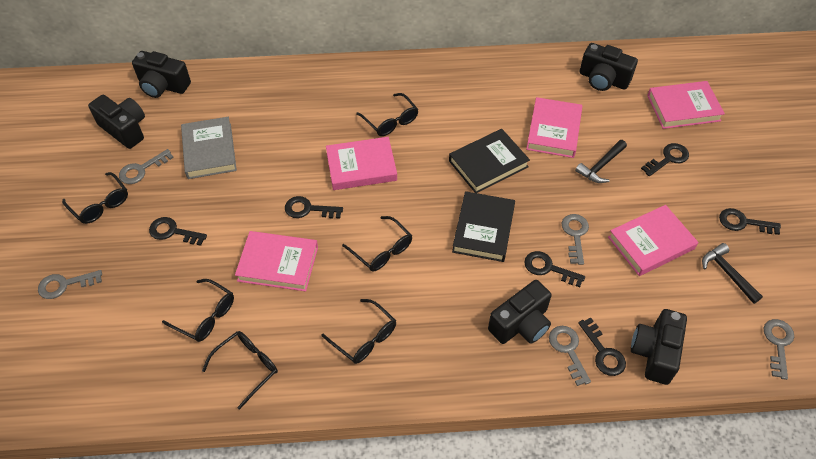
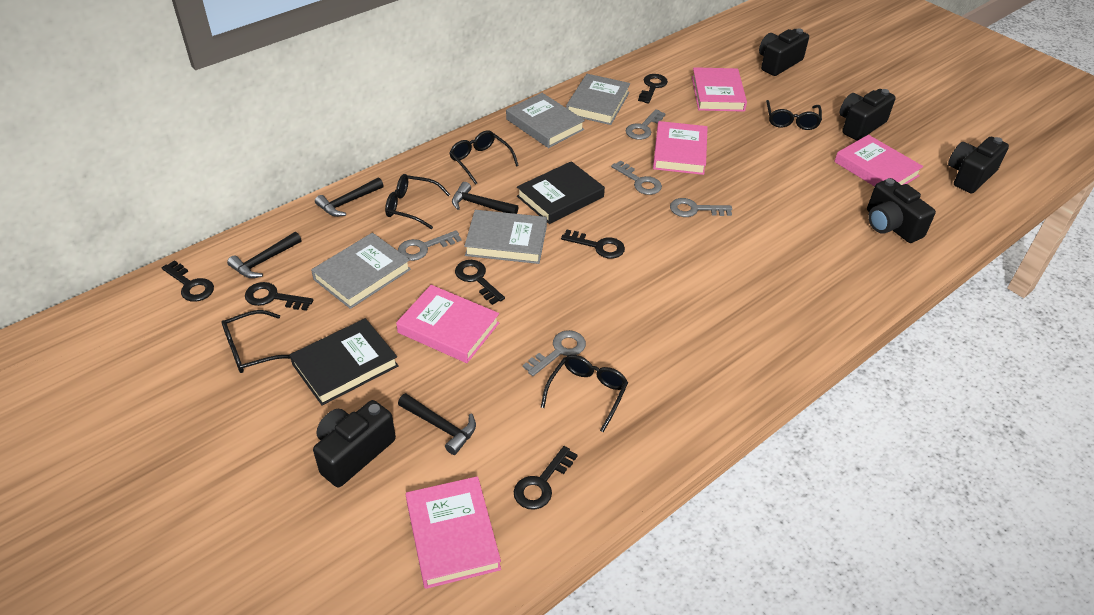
black glasses: [62,172,128,224] [162,279,234,342] [202,331,278,410] [321,299,396,364] [342,216,412,272] [356,93,419,136] = 6 -> [221,310,291,373] [385,174,450,229] [450,130,519,185] [541,355,628,432] [766,100,822,130] = 5
black hammer: [575,140,627,183] [702,243,763,304] = 2 -> [227,232,302,278] [315,178,384,217] [398,393,476,455] [452,182,519,214] = 4
grey book: [181,117,237,179] = 1 -> [311,233,411,309] [464,210,547,264] [506,93,585,148] [566,74,630,125] = 4

